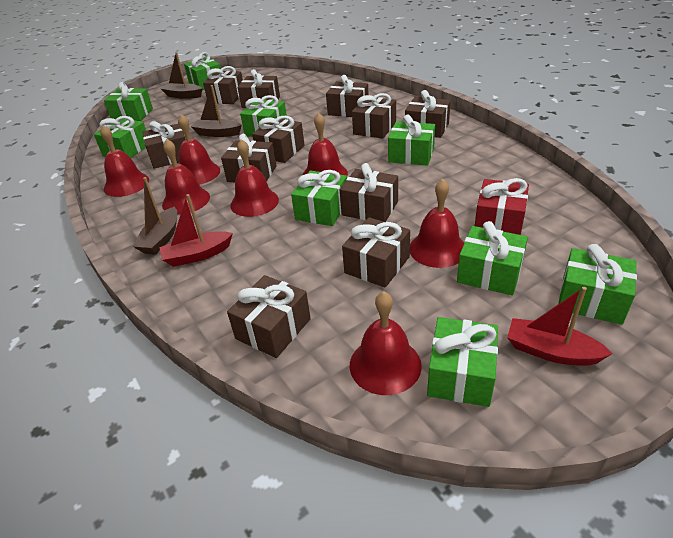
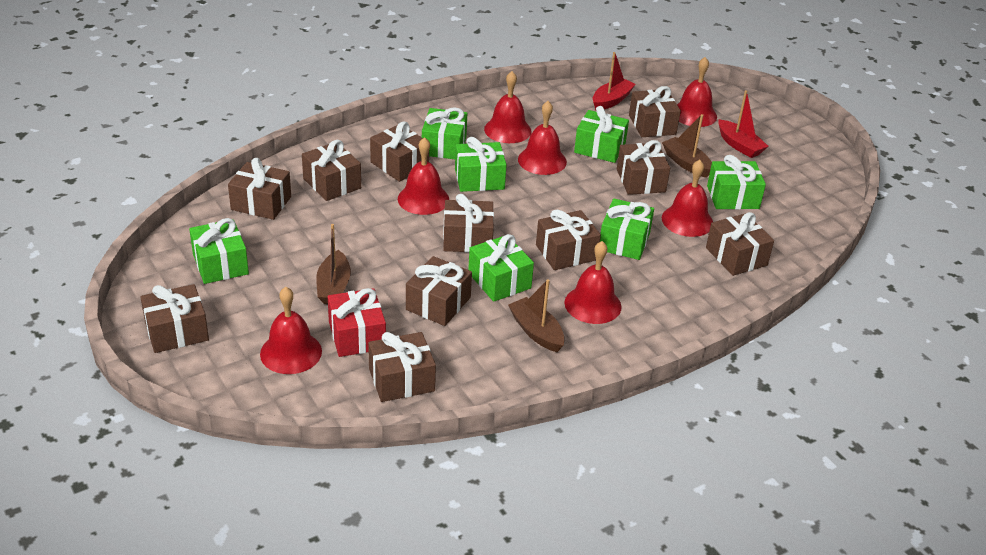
green gift: [94,116,146,158] [104,82,153,121] [184,52,221,90] [240,95,287,137] [291,170,347,226] [388,115,435,166] [427,317,498,407] [457,221,528,295] [558,244,637,325] = 9 -> [189,218,249,284] [422,107,467,159] [455,137,507,192] [468,234,534,302] [574,106,629,163] [600,199,654,260] [707,155,766,209] = 7

